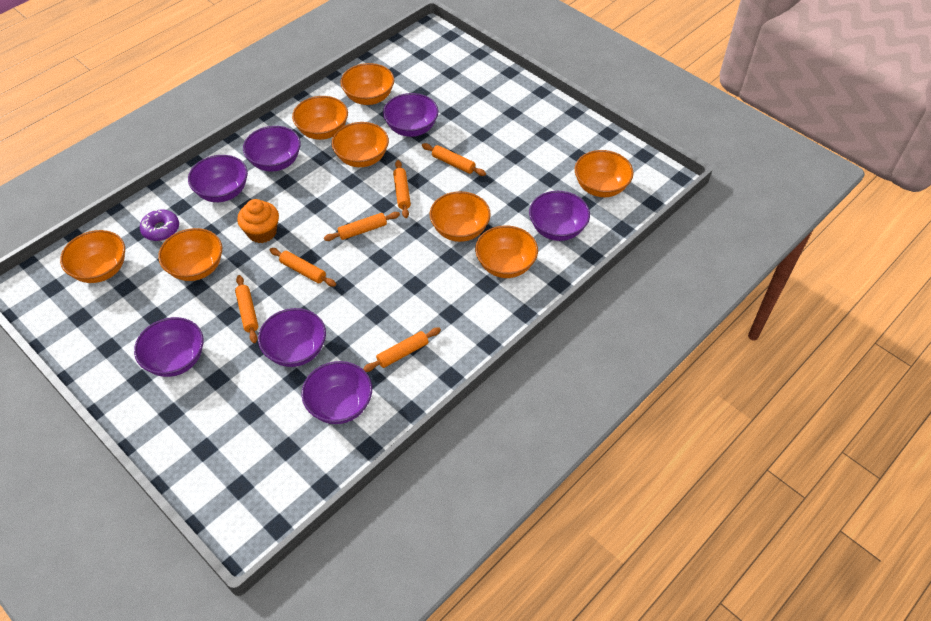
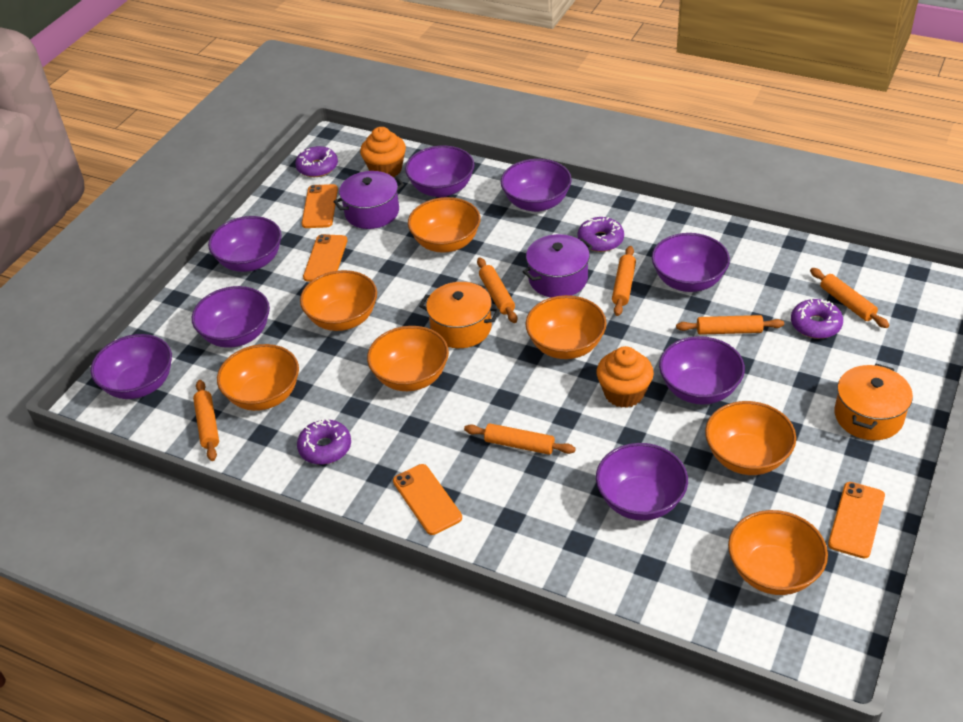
orange bowl: [60,230,125,283] [158,228,222,281] [292,96,348,140] [332,122,389,167] [340,63,394,105] [430,191,491,242] [475,225,538,278] [575,150,634,197] = 8 -> [217,344,299,411] [300,270,377,331] [367,326,449,391] [408,197,480,253] [525,295,607,359] [705,401,796,475] [728,510,828,595] = 7
orange cupcake: [237,199,279,243] = 1 -> [360,127,406,177] [596,346,654,408] = 2
orange phone: none = 0 -> [302,184,338,228] [303,234,347,282] [393,464,462,535] [828,482,885,559] = 4
orange pot: none = 0 -> [419,282,500,348] [834,364,913,440] = 2
purple bowl: [134,317,203,377] [188,155,248,202] [243,126,301,172] [258,308,326,367] [301,361,372,424] [383,93,438,137] [529,191,590,241] = 7 -> [91,334,172,399] [192,286,270,348] [208,216,282,272] [405,146,474,197] [501,159,572,212] [596,443,688,521] [652,233,730,292] [659,336,745,405] = 8
purple donut: [140,210,179,241] = 1 -> [295,146,338,177] [297,419,351,465] [578,217,624,252] [791,299,843,339] = 4
purple pot: none = 0 -> [333,171,404,229] [522,234,593,297] = 2

